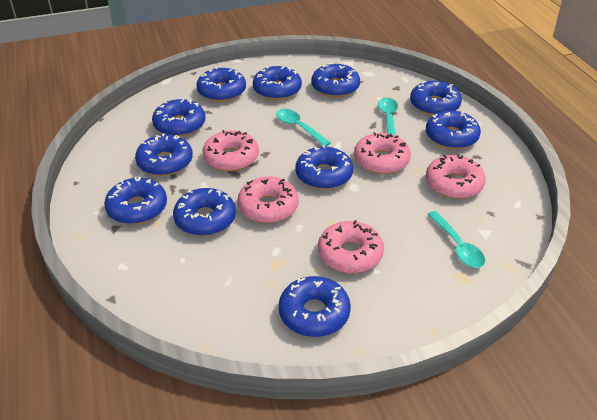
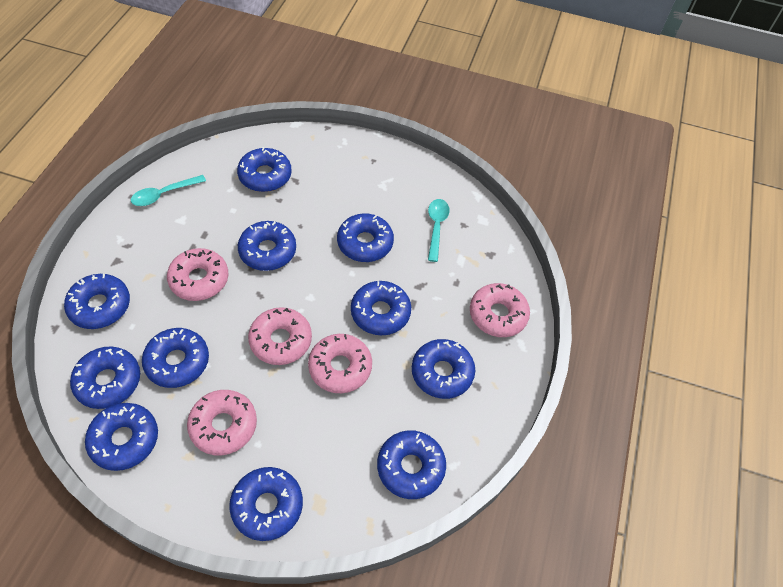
turquoise spoon: [276,109,331,147] [378,97,398,136] [428,211,485,268] = 3 -> [131,175,206,206] [428,199,450,262] = 2

